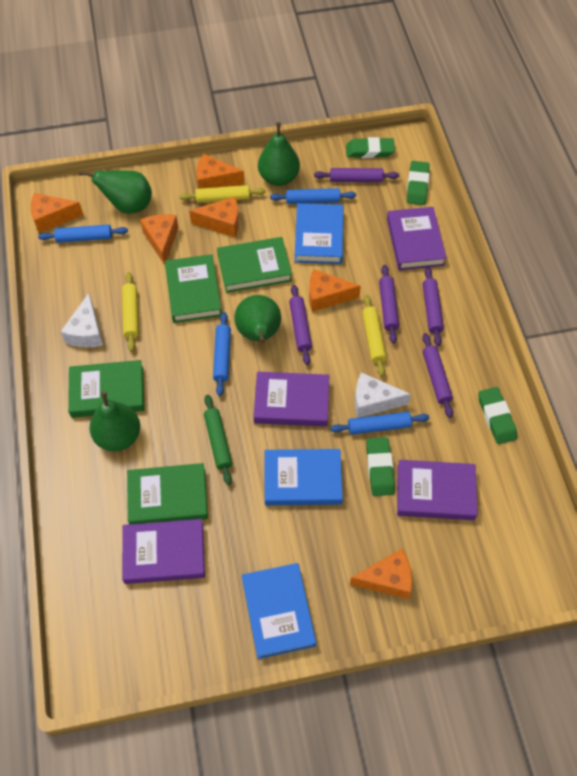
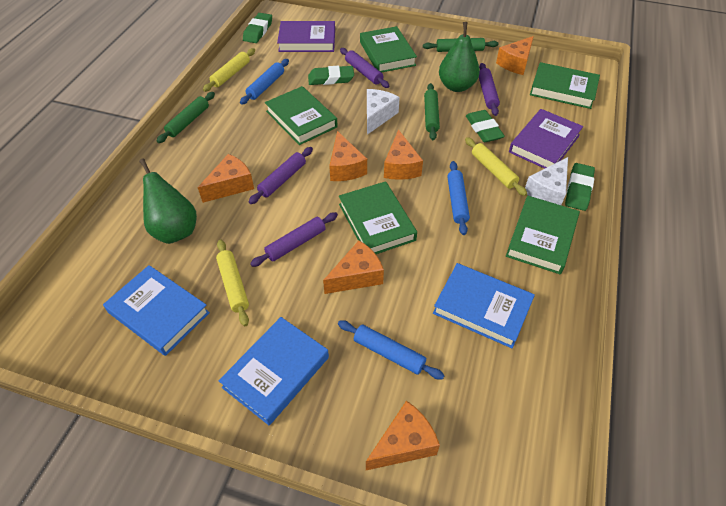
blue rolling pin: [38,224,128,243] [213,312,231,396] [270,188,356,204] [330,412,429,435] = 4 -> [240,59,289,104] [338,320,445,380] [447,161,470,235] = 3
green book: [68,360,144,418] [127,463,208,524] [165,254,222,323] [217,237,292,293] = 4 -> [265,86,338,145] [339,181,417,254] [360,26,417,73] [506,196,580,274] [530,62,600,109] = 5
green pear: [79,170,152,214] [90,391,140,451] [234,295,281,343] [258,122,300,186] = 4 -> [139,158,197,244] [439,22,480,92] = 2
green rolling pin: [204,395,232,485] = 1 -> [157,92,215,143] [423,38,499,52] [424,83,440,140] = 3
purple book: [122,519,205,584] [253,372,329,427] [387,207,447,270] [397,460,478,520] = 4 -> [277,21,335,52] [509,109,583,169] = 2
purple rolling pin: [289,285,312,365] [314,168,399,182] [379,265,399,344] [422,333,453,418] [423,267,444,346] = 5 -> [249,147,313,204] [250,212,338,267] [340,48,390,88] [479,63,500,116] = 4

